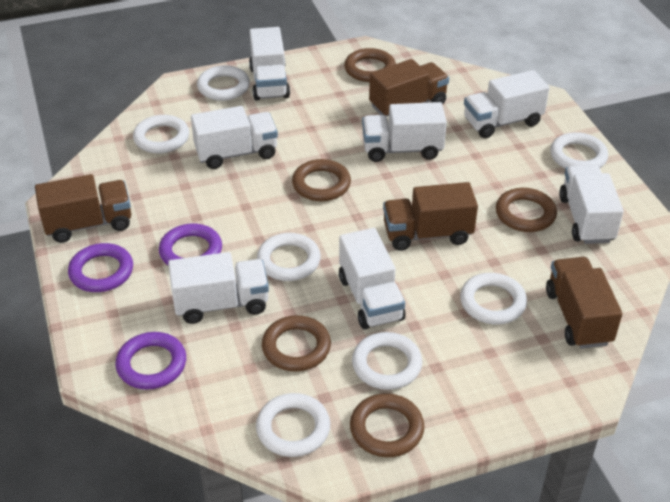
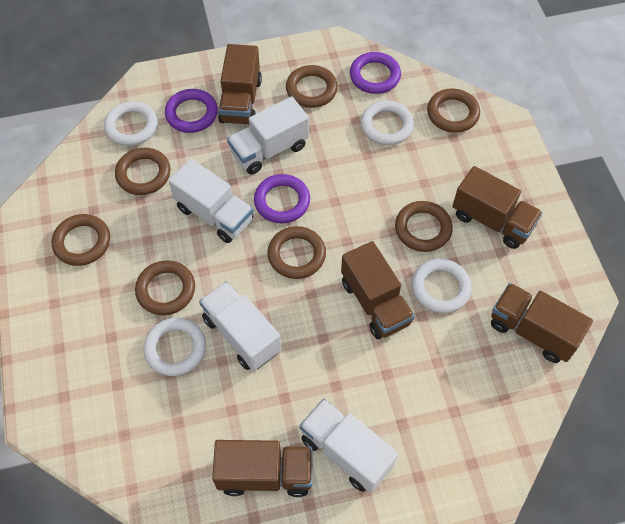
brown ring: [262,315,331,372] [292,159,351,201] [344,48,396,82] [350,393,424,457] [496,188,557,232] = 5 -> [52,214,110,266] [115,148,170,195] [135,260,195,315] [267,226,326,279] [286,65,338,108] [395,201,453,252] [427,89,480,133] = 7
brown truck: [35,174,131,243] [369,59,449,117] [383,182,478,251] [546,257,622,349] = 4 -> [212,440,313,497] [218,44,262,124] [341,241,414,339] [453,166,543,249] [491,283,593,363] = 5
white ring: [133,115,189,153] [197,65,250,101] [256,393,330,457] [257,233,321,281] [352,332,422,390] [460,273,527,325] [550,132,608,169] = 7 -> [104,101,158,146] [143,318,206,376] [361,100,414,145] [412,259,472,313] = 4
white truck: [168,252,269,324] [191,106,278,169] [249,27,290,101] [339,228,405,329] [362,102,447,162] [464,70,549,138] [559,165,624,244] = 7 -> [169,159,253,243] [199,281,281,371] [227,97,309,174] [300,399,398,493] = 4

